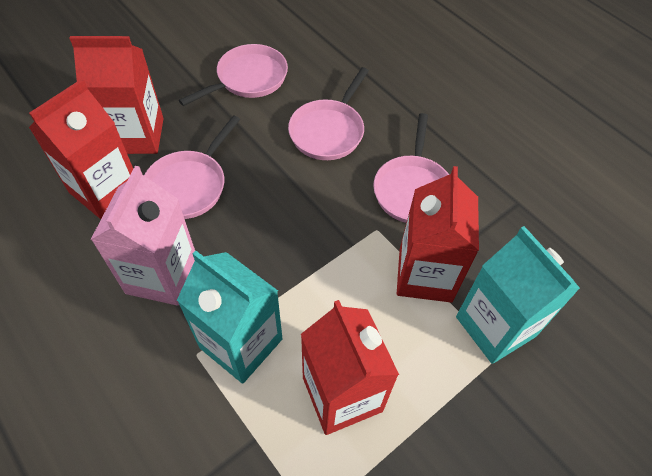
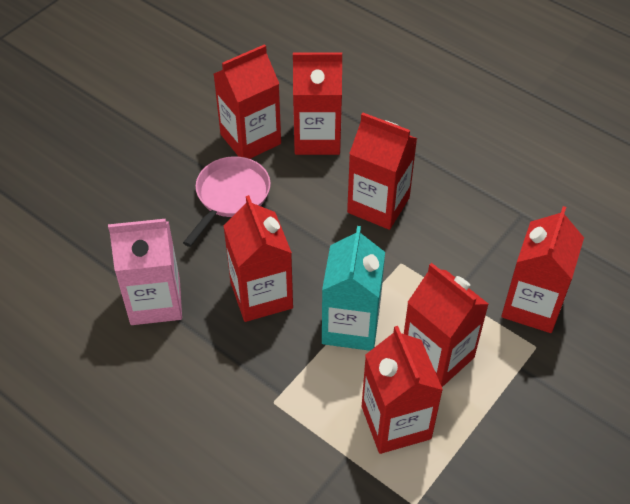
pink pan: [144,115,240,219] [179,44,288,106] [288,67,369,160] [373,113,449,223] = 4 -> [183,156,271,247] = 1
red carton: [29,79,133,219] [69,36,164,154] [301,300,399,435] [397,166,479,302] = 4 -> [214,44,281,159] [223,195,293,322] [293,52,342,155] [347,113,417,230] [362,326,443,454] [404,263,489,387] [501,206,584,333] = 7
turquoise carton: [177,251,283,384] [456,226,580,364] = 2 -> [322,226,385,351] = 1

